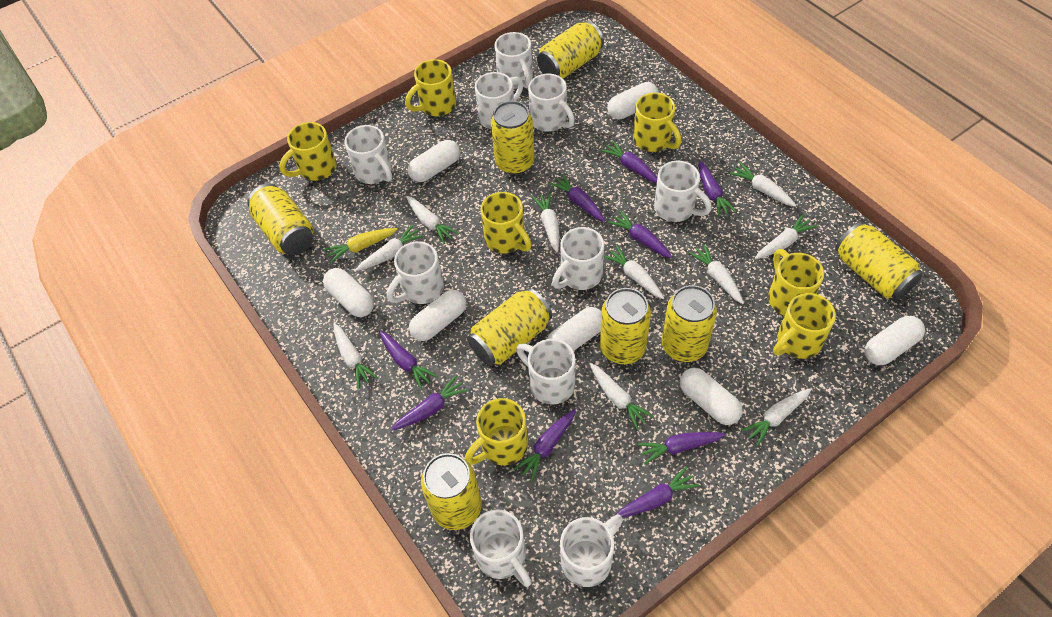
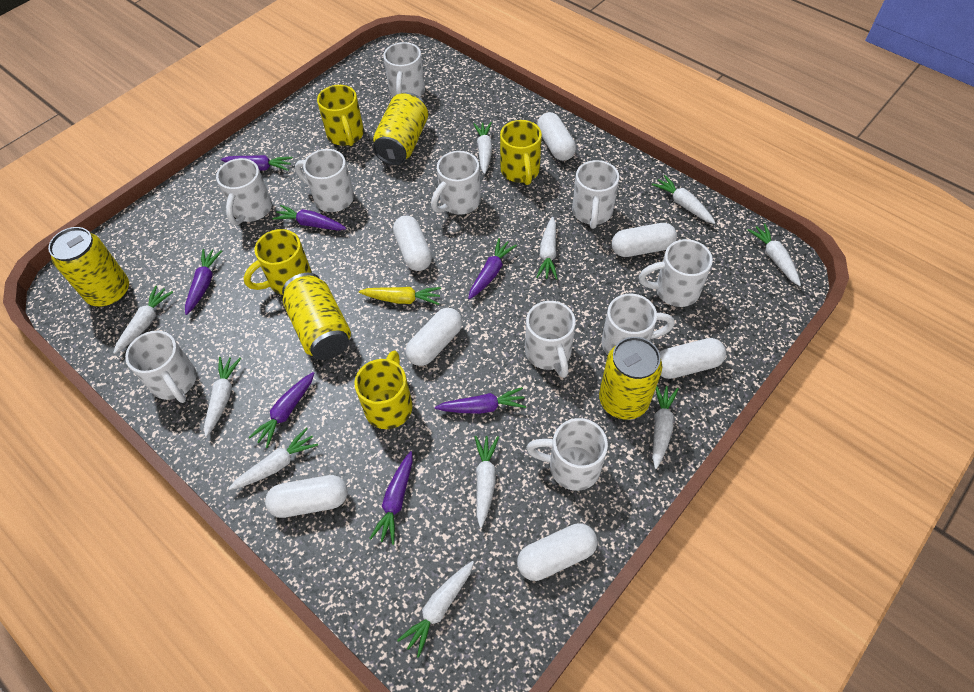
purple carrot: [379,331,438,390] [391,375,468,431] [514,409,576,482] [549,174,605,222] [601,140,657,183] [608,211,673,258] [616,466,699,517] [637,432,726,465] [698,161,737,217] = 9 -> [185,249,222,315] [221,155,293,171] [249,372,314,448] [272,205,346,231] [369,451,413,545] [435,387,526,414] [468,238,517,299] = 7
yellow can: [247,184,314,255] [421,453,482,530] [468,288,552,366] [491,101,535,175] [537,21,604,79] [600,288,651,364] [661,285,717,362] [835,222,923,300] = 8 -> [48,227,129,307] [282,273,351,360] [373,92,428,165] [599,337,662,420] = 4
yellow mug: [279,122,337,181] [405,59,456,116] [465,398,528,465] [481,192,532,253] [633,93,682,152] [768,249,824,315] [773,293,836,359] = 7 -> [244,229,312,295] [317,85,364,146] [354,351,413,429] [500,120,542,185] = 4

